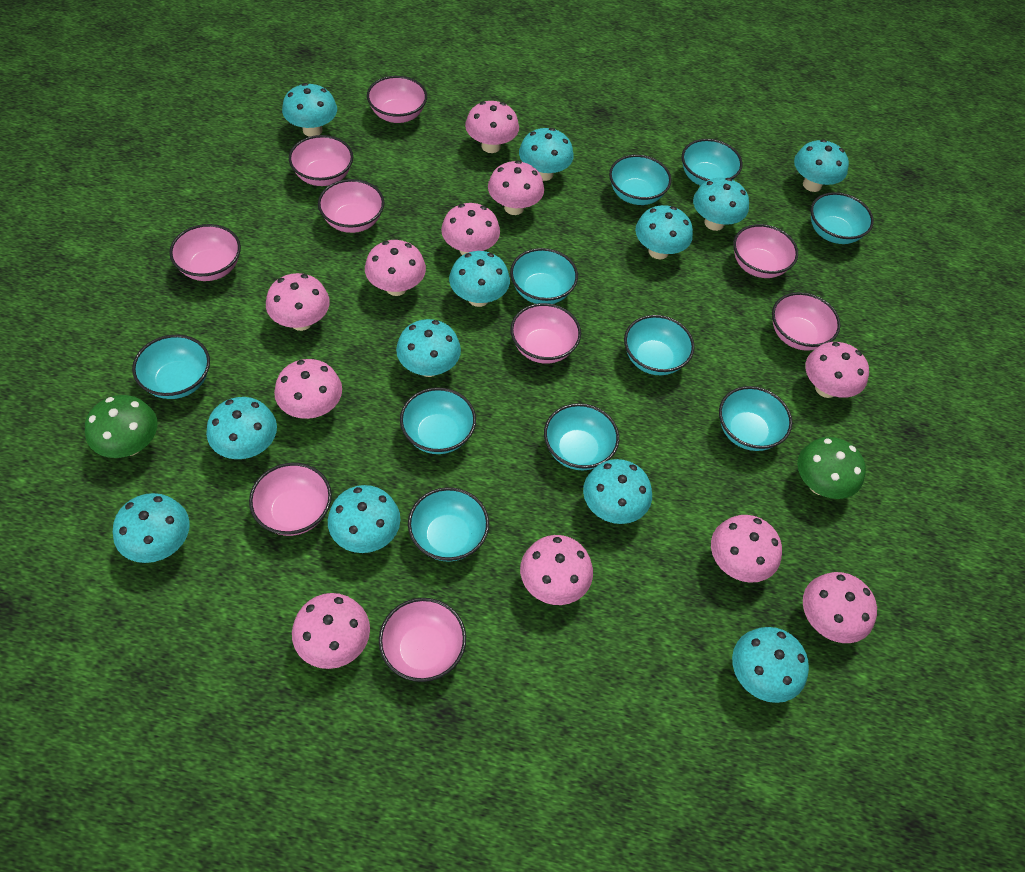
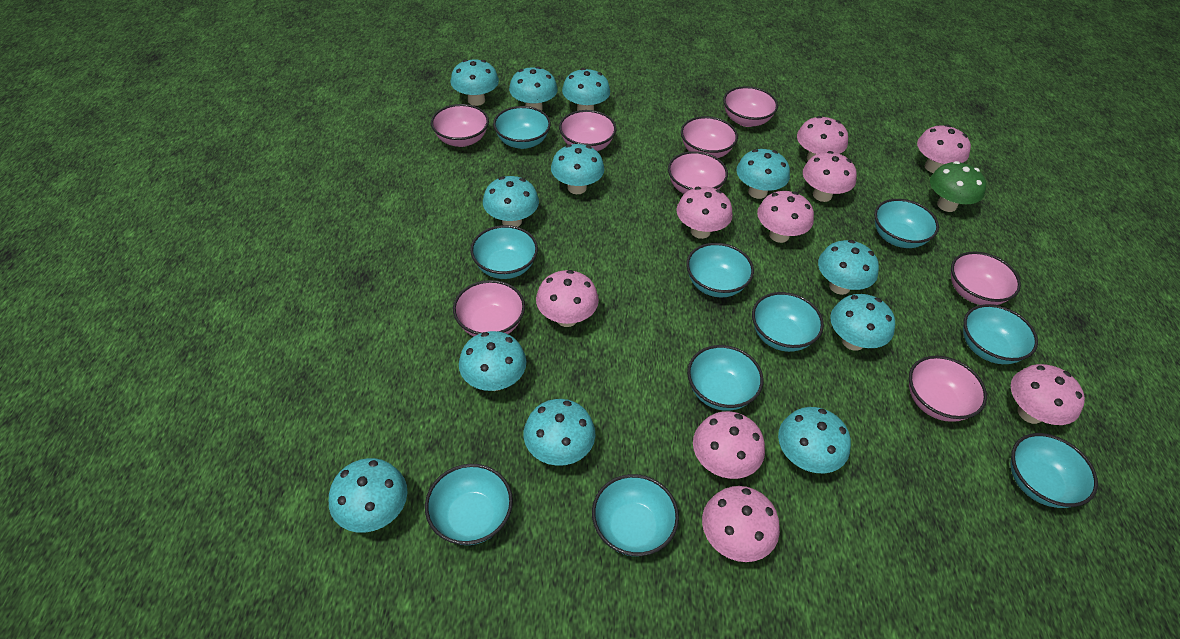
green mushroom: [85,395,158,458] [797,437,866,499] = 2 -> [930,161,986,212] = 1
pink bowl: [169,224,241,281] [249,463,332,536] [289,135,353,186] [318,179,384,233] [367,76,427,123] [379,598,466,682] [510,303,581,364] [733,224,798,278] [772,292,840,351] = 9 -> [431,104,489,147] [453,280,525,336] [559,110,616,151] [668,151,728,194] [681,116,738,158] [723,86,778,127] [909,355,987,422] [951,252,1021,305] = 8
pink mushroom: [266,273,330,331] [274,359,342,419] [292,593,370,669] [365,240,426,296] [441,203,500,255] [465,101,519,153] [488,161,544,215] [520,535,593,605] [711,515,782,583] [803,572,877,643] [805,342,869,398] = 11 -> [536,270,599,327] [676,187,733,239] [693,411,765,479] [702,486,780,562] [757,191,814,243] [797,116,848,161] [803,151,857,202] [917,125,971,173] [1011,364,1085,425] = 9

